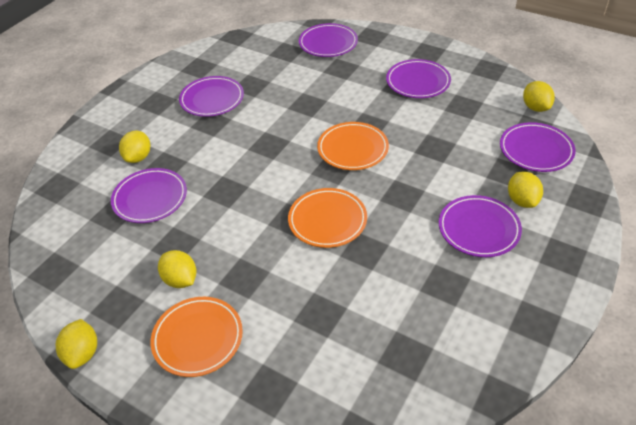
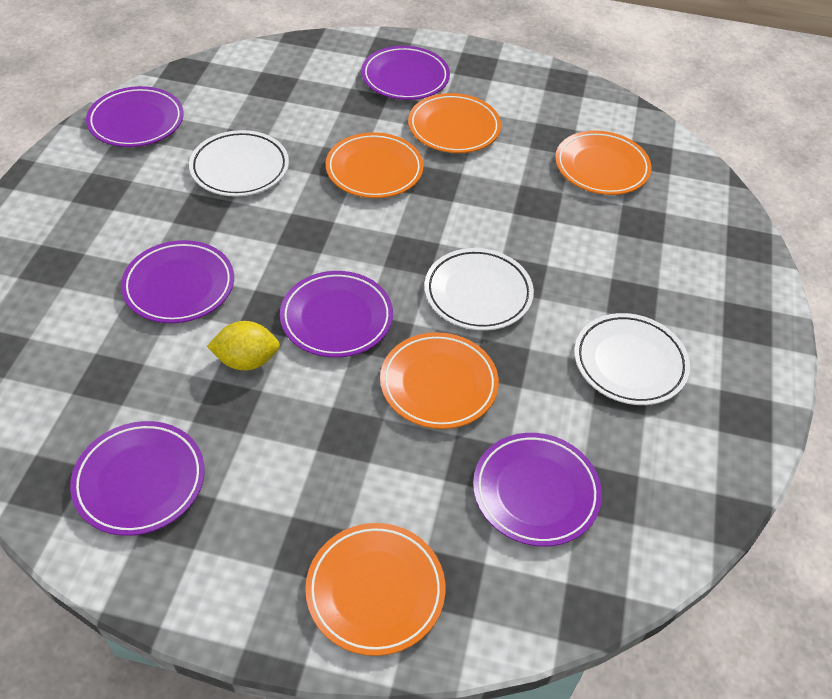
orange plate: [151,297,243,377] [288,188,367,248] [317,122,389,170] = 3 -> [305,523,445,656] [326,132,424,198] [380,332,499,429] [408,93,501,153] [555,131,652,195] = 5
white plate: none = 0 -> [189,130,289,197] [424,248,534,331] [574,313,690,405] = 3
yellow lemon: [56,319,97,369] [119,131,150,163] [158,250,196,288] [508,172,543,208] [523,81,555,112] = 5 -> [207,321,280,371] = 1

